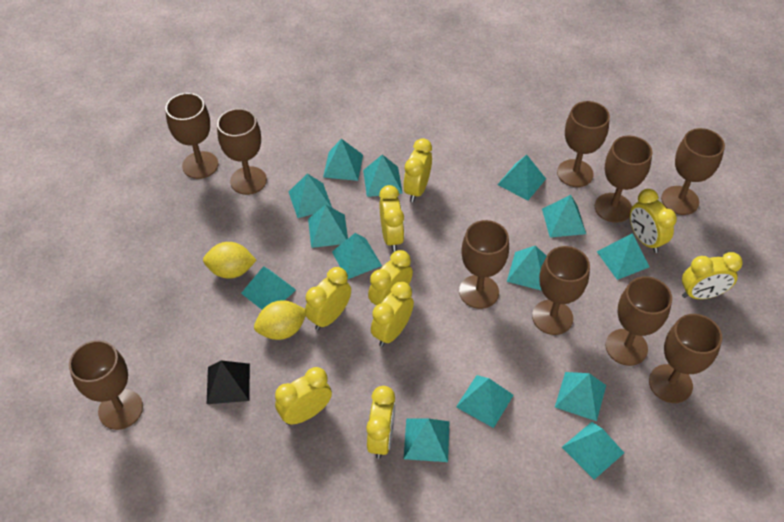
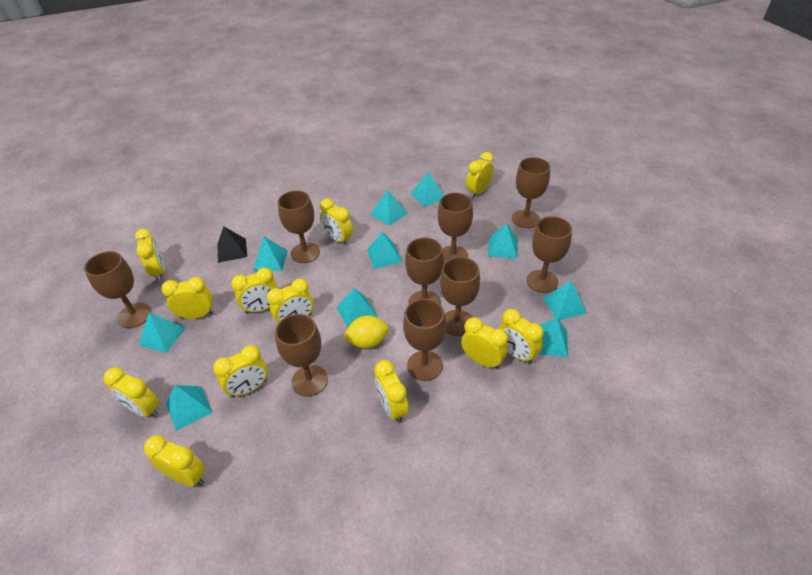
brown goblet: [69,340,143,430] [165,93,218,179] [217,108,267,195] [459,220,509,309] [532,246,590,335] [557,101,610,187] [595,136,653,223] [606,276,672,366] [649,314,722,403] [661,128,725,215] = 10 -> [84,251,152,328] [275,314,328,397] [278,191,320,263] [403,299,446,381] [405,238,444,304] [438,193,473,263] [440,257,480,336] [512,157,550,228] [526,216,572,293] = 9
turquoise pyramid: [241,266,296,310] [289,174,332,218] [308,205,348,248] [323,139,363,181] [332,233,382,280] [363,155,403,197] [404,418,450,462] [456,375,514,428] [497,155,546,201] [507,246,546,291] [542,195,586,238] [555,372,606,421] [562,422,624,480] [597,233,649,280] = 14 -> [139,313,185,353] [166,385,213,431] [253,236,288,271] [336,288,378,327] [367,231,402,269] [370,190,408,226] [411,172,444,207] [488,223,518,259] [538,318,568,358] [543,281,587,320] = 10
yellow clock: [275,367,332,425] [305,267,351,330] [366,386,396,459] [368,250,413,306] [371,282,414,347] [379,185,404,252] [403,138,432,202] [630,189,677,253] [682,252,743,299] = 9 -> [103,367,159,418] [135,229,165,281] [144,435,205,486] [162,277,214,319] [213,345,268,398] [231,268,278,314] [267,278,314,323] [320,199,353,245] [374,360,409,423] [461,317,508,369] [466,152,493,198] [499,309,544,364] = 12
yellow lemon: [203,242,257,279] [254,300,306,340] = 2 -> [343,316,389,348] = 1

